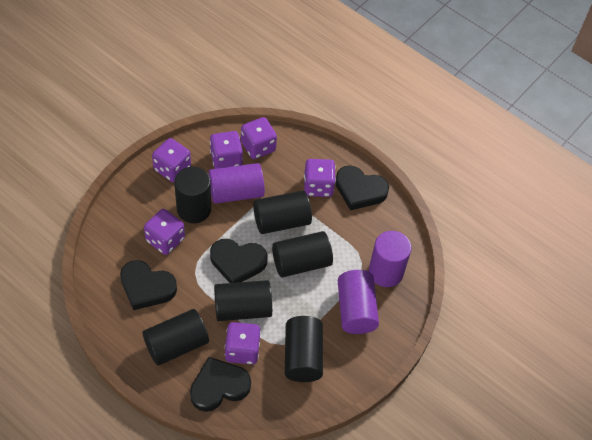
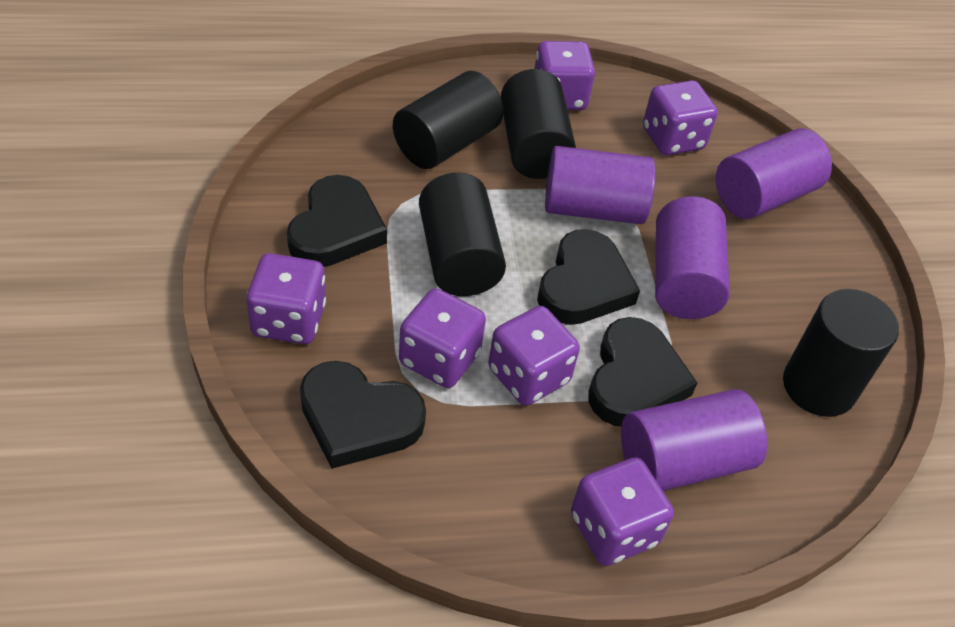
black cylinder: [143,309,209,366] [174,167,211,223] [214,280,272,321] [253,191,312,234] [272,231,333,278] [285,316,323,382] = 6 -> [393,71,504,169] [419,173,506,296] [501,69,576,179] [783,289,899,417] = 4
purple cylinder: [209,163,265,204] [338,270,379,334] [369,231,411,287] = 3 -> [545,146,655,224] [621,389,767,491] [655,197,730,319] [716,128,832,219] = 4

